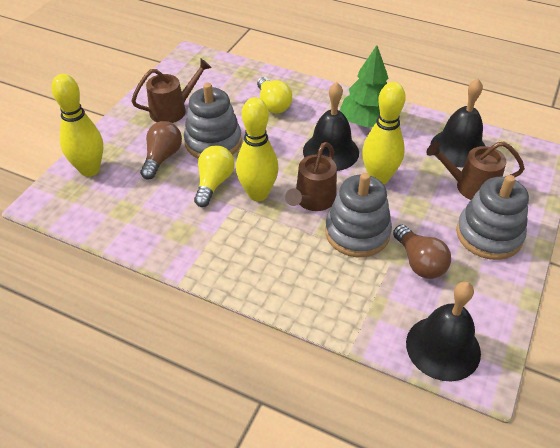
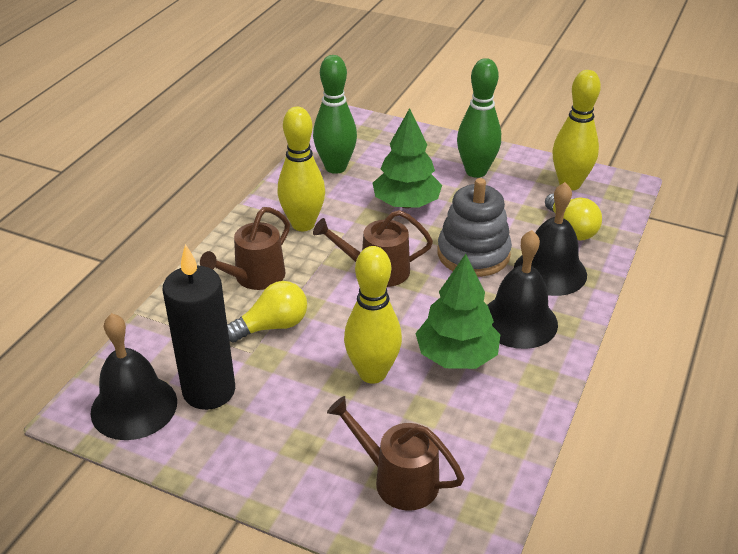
black candle: none = 0 -> [163,244,235,410] = 1
brown light bulb: [140,121,182,180] [393,225,451,279] = 2 -> none = 0
green bowling pin: none = 0 -> [313,55,357,174] [457,58,501,178] = 2
green tree: [340,45,389,127] = 1 -> [373,108,442,208] [415,254,500,369] = 2
grey stacking toy: [184,83,242,159] [325,173,392,257] [456,175,529,260] = 3 -> [438,178,512,277] = 1

